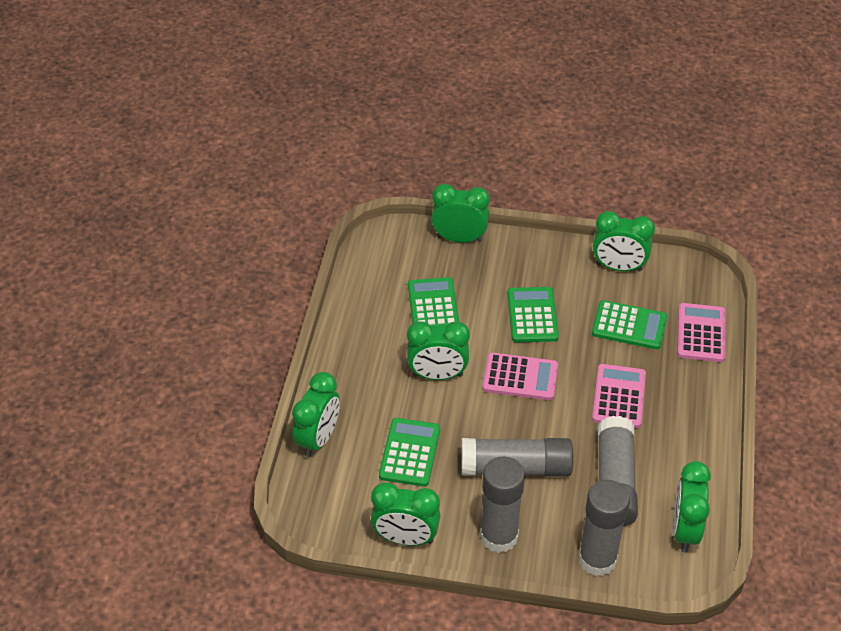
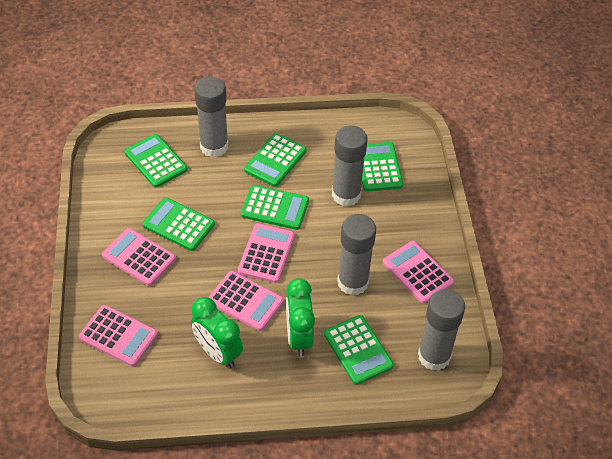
green calculator: [379,418,440,487] [408,277,459,327] [508,287,559,342] [592,300,667,350] = 4 -> [124,134,187,188] [142,197,215,251] [241,185,309,230] [244,133,306,187] [324,315,394,385] [362,142,403,191] = 6
green clock: [292,372,340,458] [371,482,440,546] [407,321,470,380] [431,184,490,243] [593,211,655,272] [673,461,711,552] = 6 -> [191,297,243,368] [286,278,315,357] = 2
pink calculator: [482,352,558,400] [592,364,646,428] [677,303,726,362] = 3 -> [79,305,158,367] [102,228,176,286] [208,271,284,331] [238,223,295,283] [383,241,454,304] = 5

